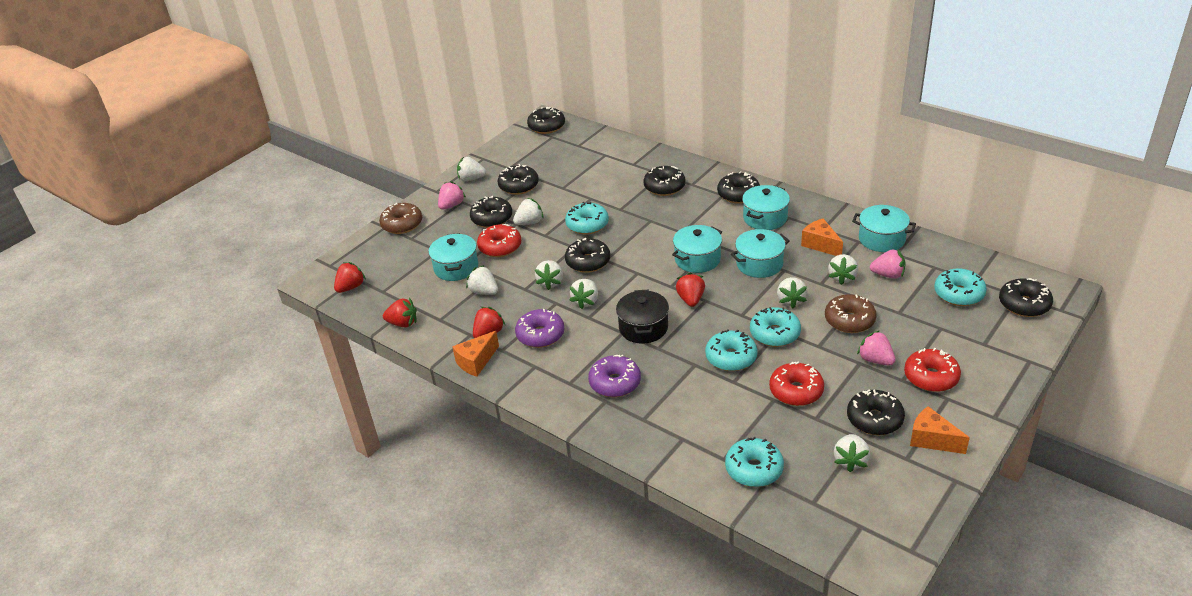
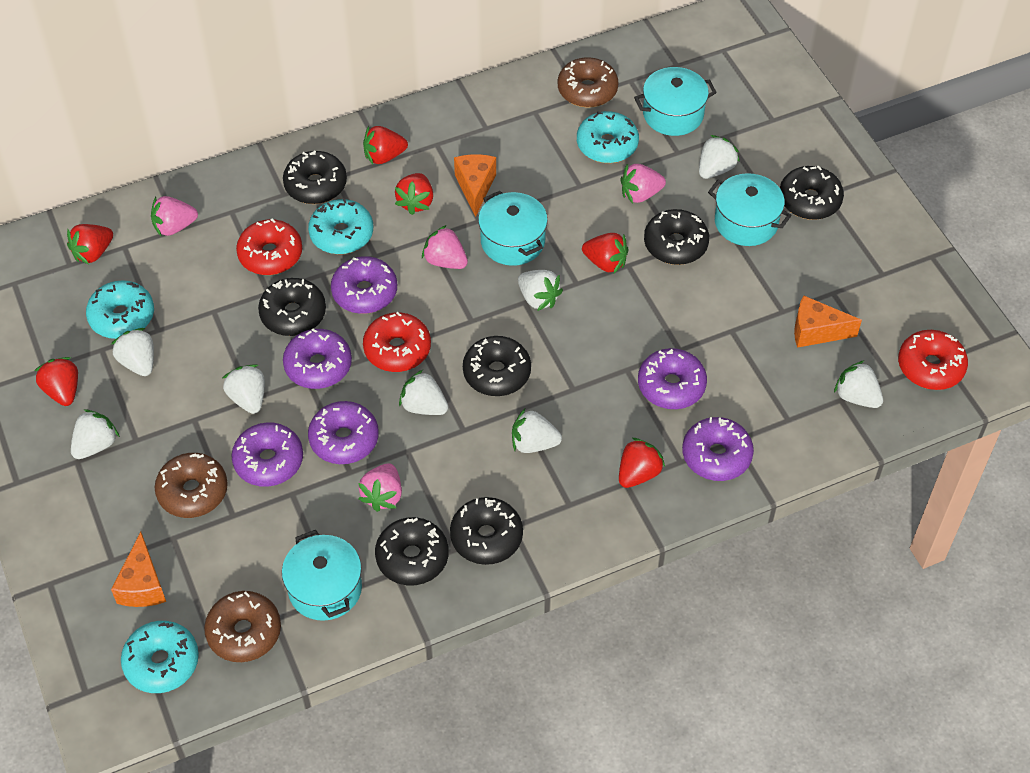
black donut: [470,196,512,228] [498,164,539,195] [527,107,565,134] [565,238,610,273] [643,166,685,196] [717,171,760,204] [847,389,905,435] [999,278,1053,317] = 8 -> [258,278,326,336] [283,150,347,204] [375,517,449,586] [450,497,523,565] [463,336,531,396] [644,209,709,265] [780,165,844,220] = 7
black pot: [616,290,669,344] = 1 -> none = 0
brown donut: [379,203,422,234] [825,294,877,333] = 2 -> [155,453,228,518] [204,591,281,662] [558,57,619,107] = 3
pink strawberry: [438,181,466,210] [857,331,896,365] [870,250,906,279] = 3 -> [151,196,198,236] [359,463,402,512] [422,225,468,269] [621,164,666,203] = 4
purple donut: [515,309,565,348] [588,355,641,397] = 2 -> [231,422,303,487] [283,329,352,389] [308,401,379,464] [331,256,397,314] [638,348,707,409] [682,417,754,481] = 6
red strawberry: [334,262,366,293] [383,298,417,328] [473,307,505,338] [676,273,705,307] = 4 -> [34,357,78,406] [67,224,113,264] [363,126,408,164] [395,173,433,215] [582,233,629,273] [619,438,665,488] = 6
turquoise donut: [565,202,609,235] [705,329,758,371] [725,437,784,487] [750,307,801,347] [934,268,987,306] = 5 -> [86,280,154,339] [121,621,199,693] [308,199,373,254] [577,111,639,163] = 4
turquoise pot: [429,233,478,281] [672,225,722,273] [731,229,789,278] [742,185,790,230] [852,205,916,252] = 5 -> [282,530,362,621] [478,191,548,266] [634,67,717,136] [708,173,792,246] = 4

